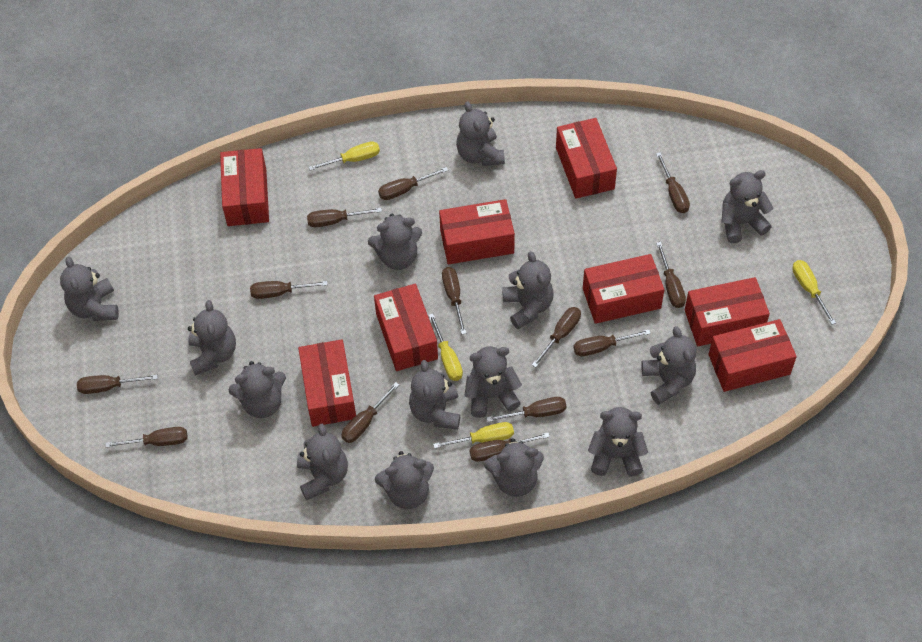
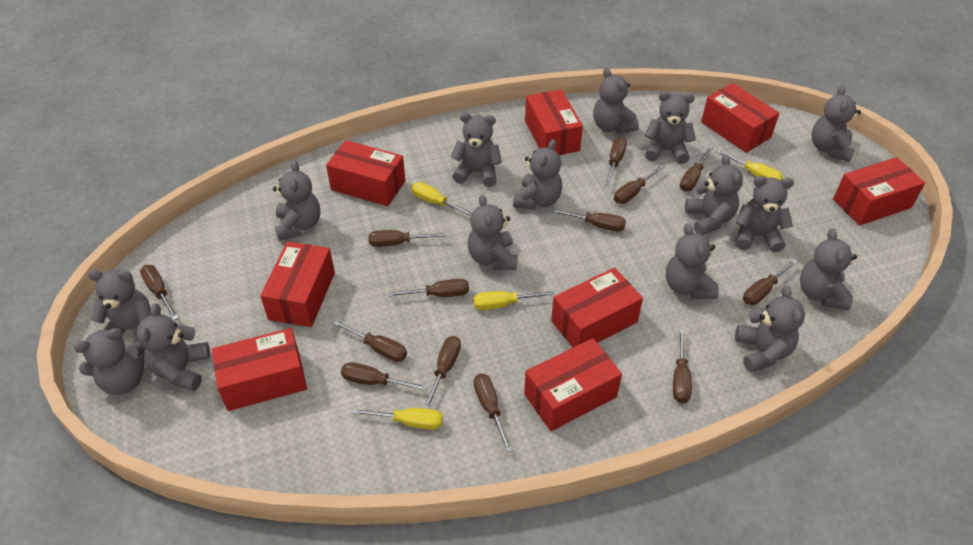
grey teddy bear: [60,257,119,321] [188,300,236,375] [229,361,286,418] [297,424,348,500] [368,214,422,270] [375,451,434,509] [409,360,460,430] [456,101,505,166] [464,346,522,418] [484,438,544,497] [502,251,554,329] [588,407,648,476] [641,326,696,405] [721,170,773,243] = 14 -> [74,328,145,395] [88,269,151,343] [137,303,210,391] [273,161,320,241] [450,113,502,187] [468,195,517,270] [513,139,562,210] [593,68,639,134] [644,91,696,164] [666,223,719,299] [685,154,743,235] [735,176,794,252] [735,285,805,372] [800,228,857,310] [812,86,861,162] = 15

